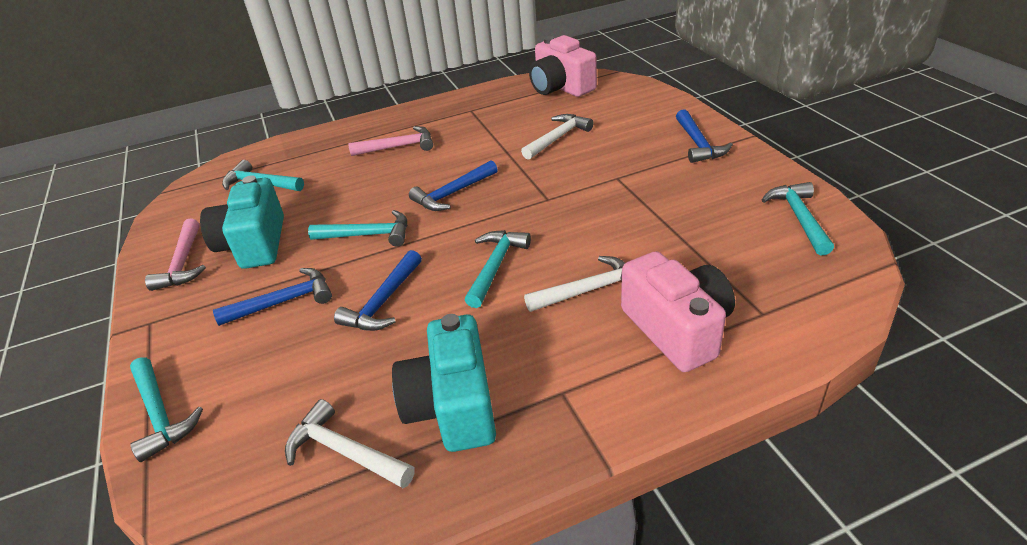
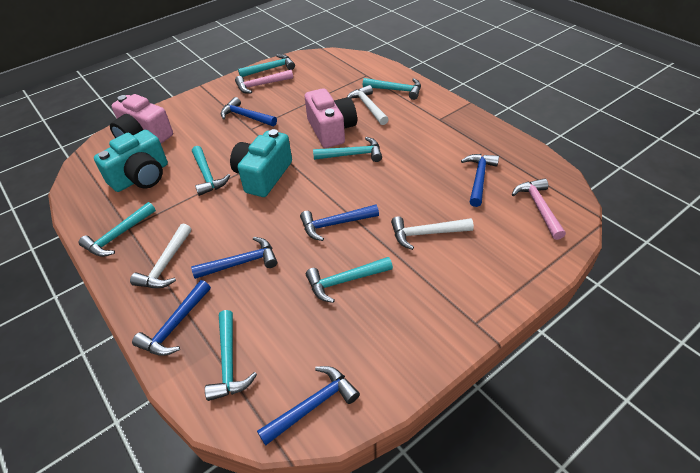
blue hammer: [213,268,332,326] [334,250,422,331] [409,160,498,211] [676,109,733,163] = 4 -> [132,280,211,356] [191,237,277,279] [221,97,277,126] [257,366,360,446] [300,204,379,241] [461,154,499,207] = 6
turquoise hammer: [130,357,203,462] [222,160,304,191] [308,210,407,247] [465,230,531,308] [762,182,834,256] = 5 -> [79,202,156,257] [192,146,230,196] [205,310,257,401] [238,54,295,77] [306,257,393,303] [313,137,382,162] [363,78,421,100] = 7

